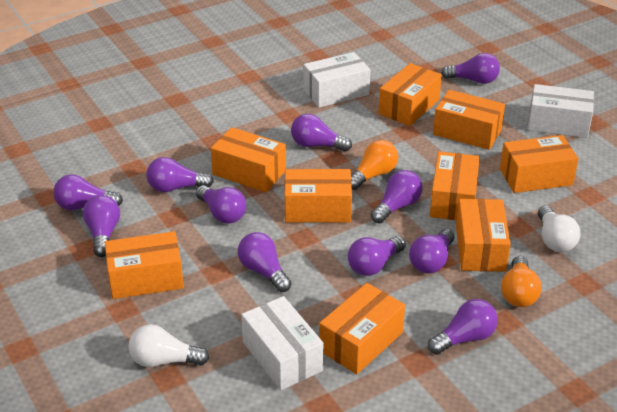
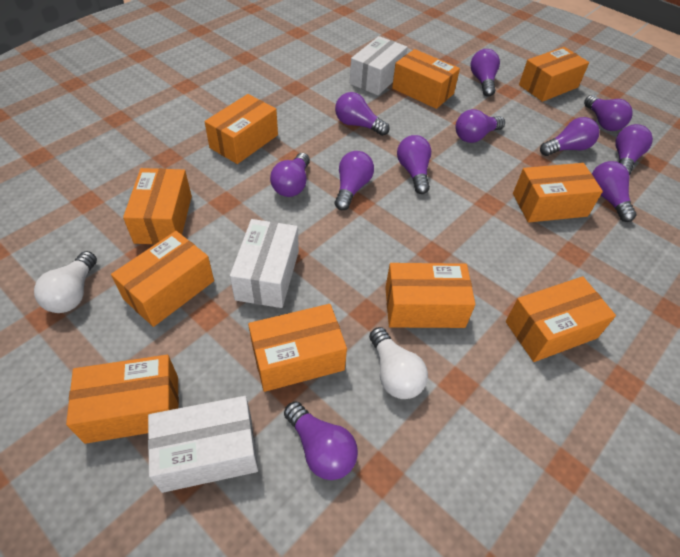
orange box: [105,231,184,299] [211,127,286,192] [285,169,352,223] [319,283,405,374] [379,63,442,126] [430,151,480,220] [433,90,505,150] [456,199,511,272] [500,135,578,193] = 9 -> [66,355,179,444] [111,231,214,327] [123,168,192,245] [204,94,278,164] [248,304,347,392] [385,263,475,328] [392,49,460,109] [506,276,616,362] [513,163,603,223] [519,47,589,102] = 10
orange light bulb: [351,140,398,190] [501,256,542,307] = 2 -> none = 0

